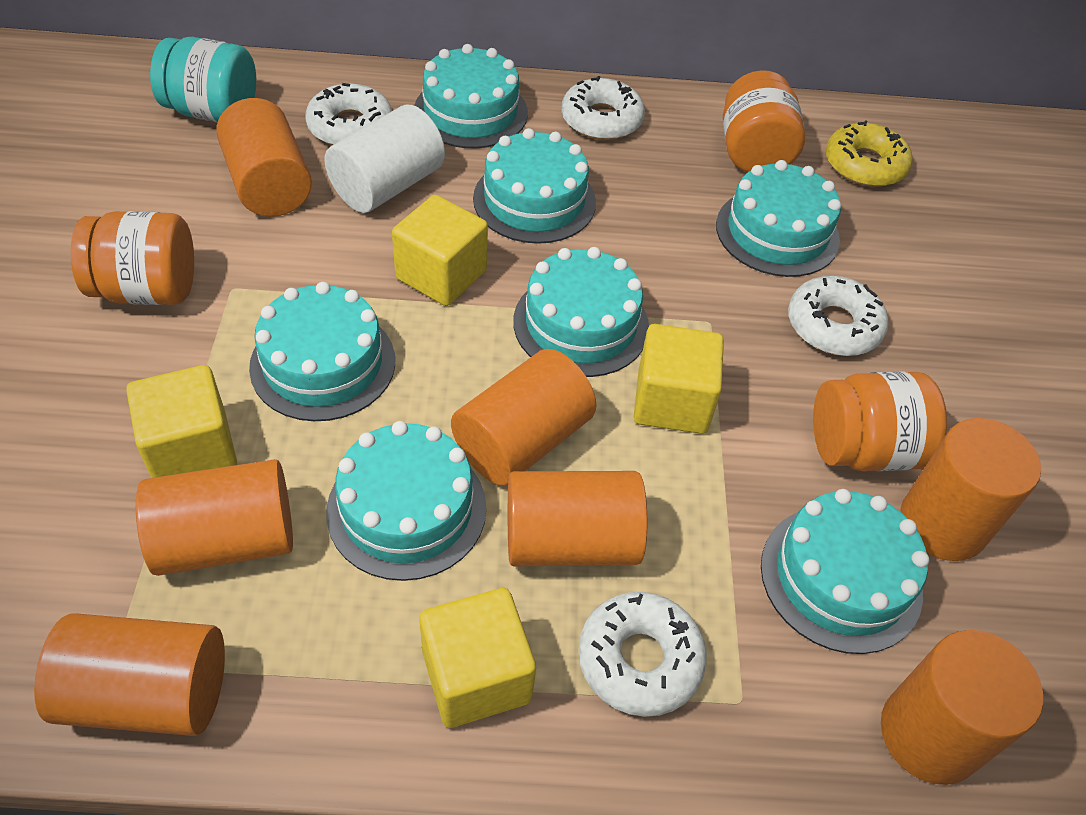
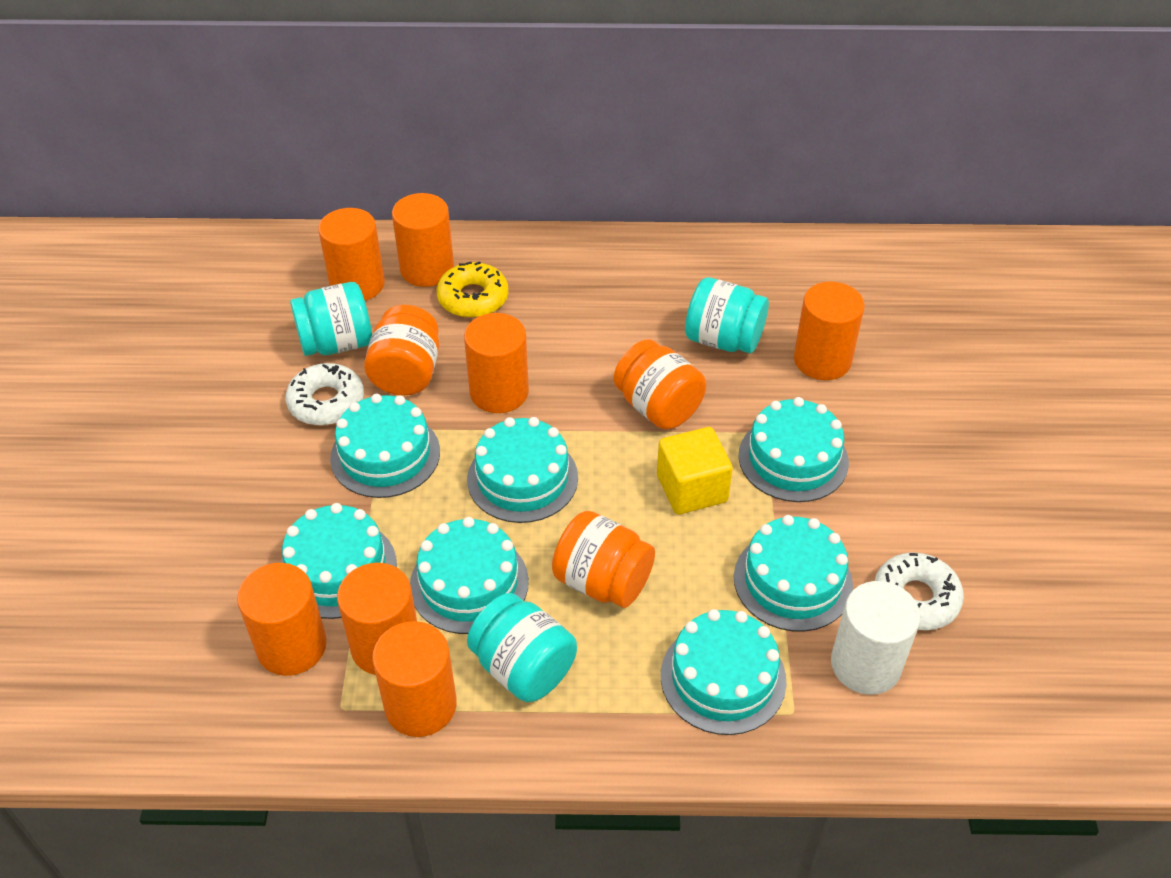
turquoise jar: [150,37,256,123] = 1 -> [290,282,372,356] [467,593,577,702] [685,278,769,353] = 3
white donut: [305,83,392,145] [562,76,645,140] [579,592,707,717] [788,276,888,356] = 4 -> [286,363,364,426] [875,552,964,630] = 2
yellow cube: [126,365,237,478] [392,195,488,306] [419,588,536,728] [634,324,724,434] = 4 -> [657,427,733,514] = 1

